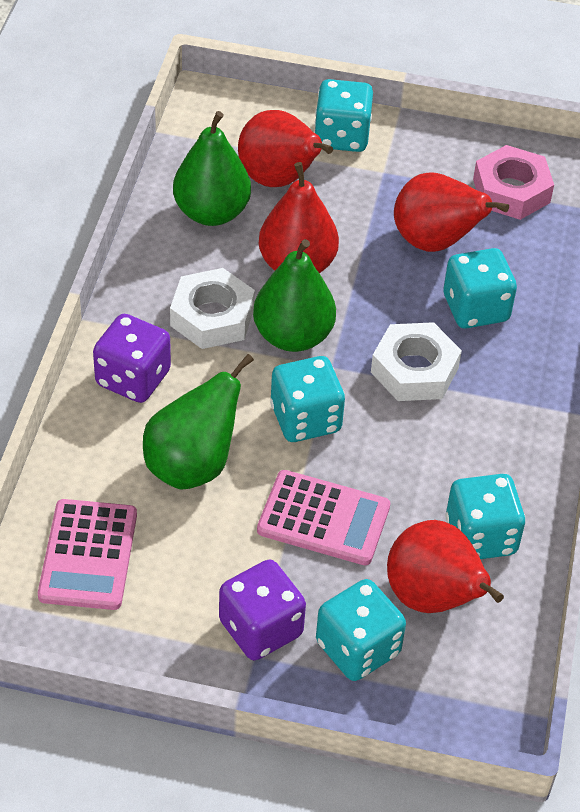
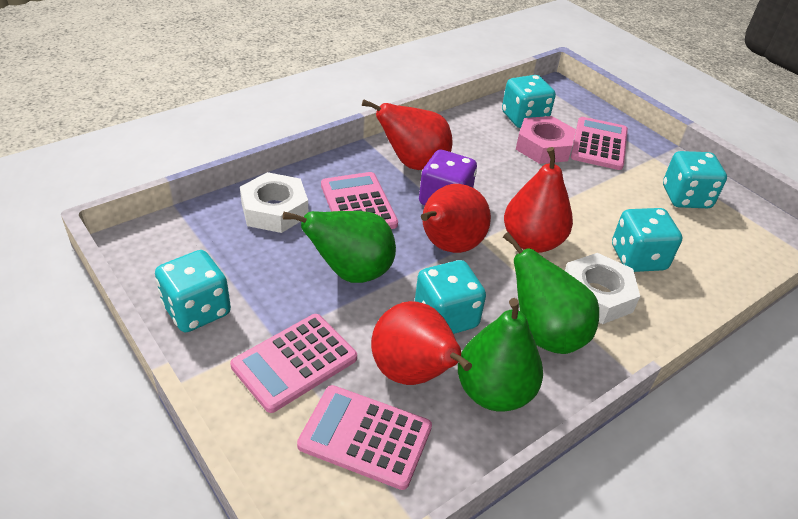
pink calculator: [38,499,137,610] [257,470,390,565] = 2 -> [230,314,357,413] [297,385,432,490] [321,172,398,229] [571,117,628,170] = 4
purple dice: [93,314,171,403] [219,560,306,660] = 2 -> [419,150,477,205] = 1

